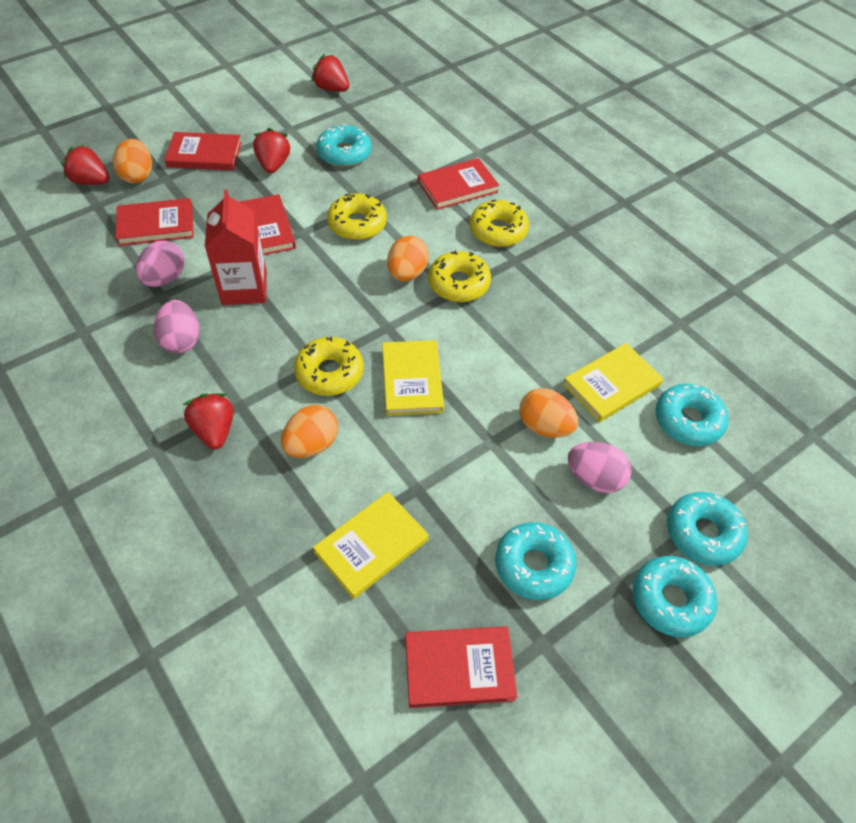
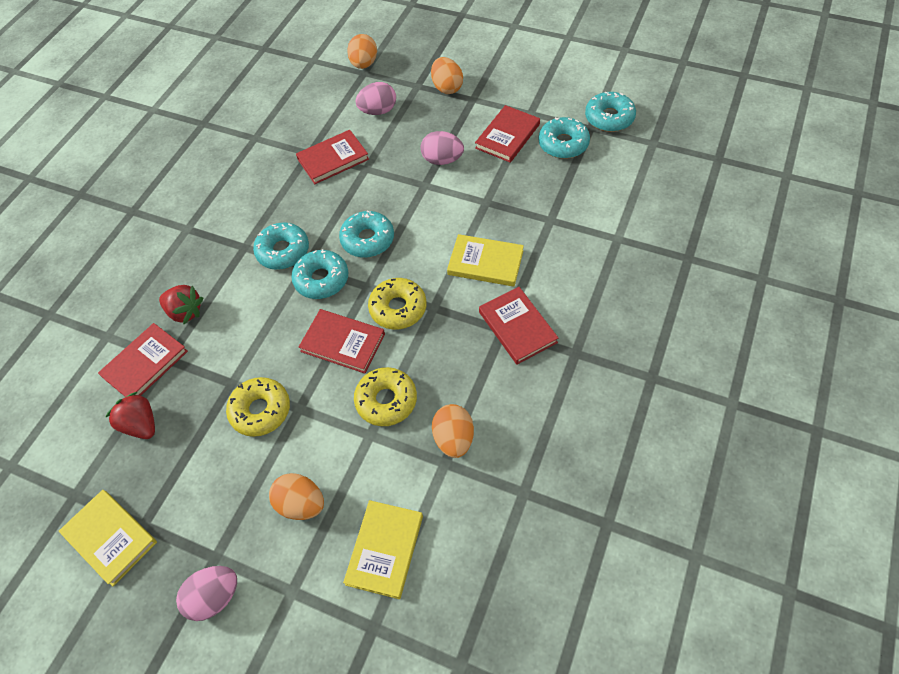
red carton: [205,189,267,305] = 1 -> none = 0
red strawberry: [61,144,109,185] [183,393,233,449] [253,128,290,173] [311,54,349,92] = 4 -> [106,392,155,439] [159,285,203,324] = 2
yellow donut: [294,337,364,396] [327,193,387,240] [428,250,491,302] [470,200,529,247] = 4 -> [226,377,290,437] [354,367,417,426] [368,278,427,330] = 3

